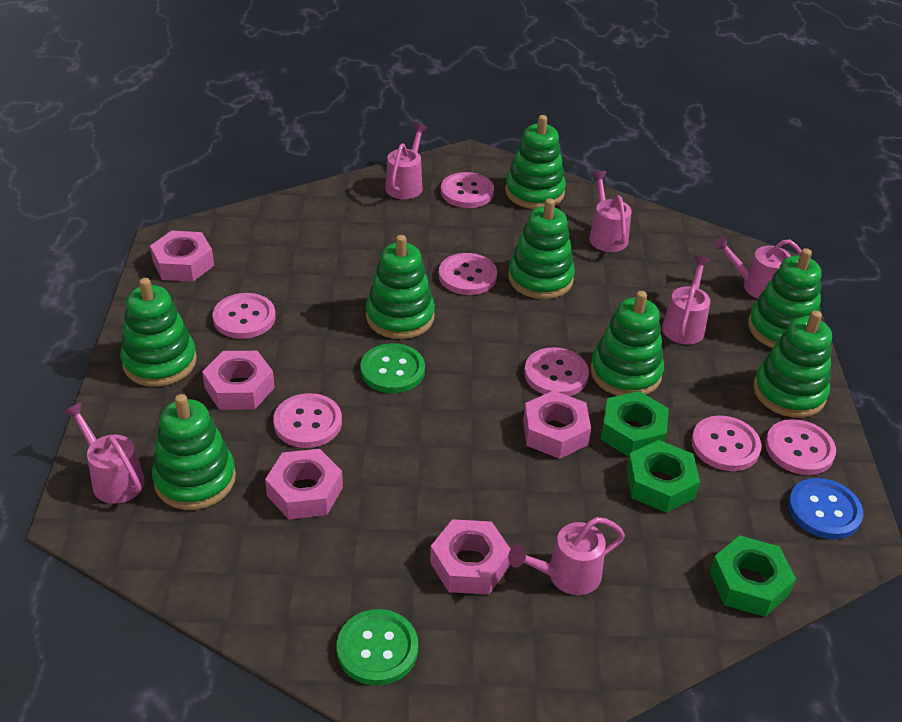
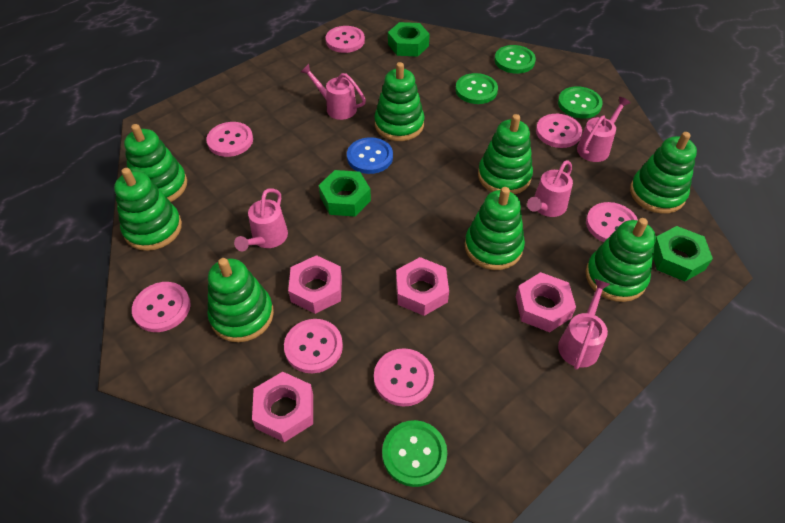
green button: [337,609,418,686] [360,343,425,393] = 2 -> [382,420,447,487] [455,73,498,104] [495,45,536,74] [558,86,603,118] = 4
pink nut: [150,231,214,282] [202,351,275,410] [265,449,343,520] [430,519,511,594] [523,390,591,459] = 5 -> [252,372,313,442] [288,255,342,314] [396,257,449,316] [516,272,576,332] = 4
pink watering can: [63,402,145,504] [385,123,428,199] [508,517,625,595] [589,171,631,252] [662,256,711,344] [713,236,802,299] = 6 -> [234,188,288,251] [301,64,366,120] [527,160,573,217] [558,279,610,370] [577,97,631,162] = 5

